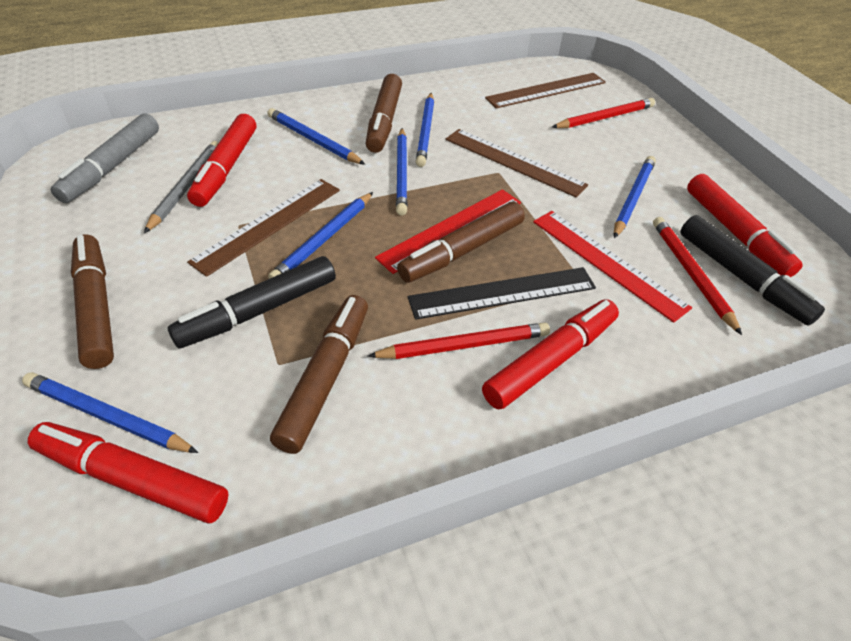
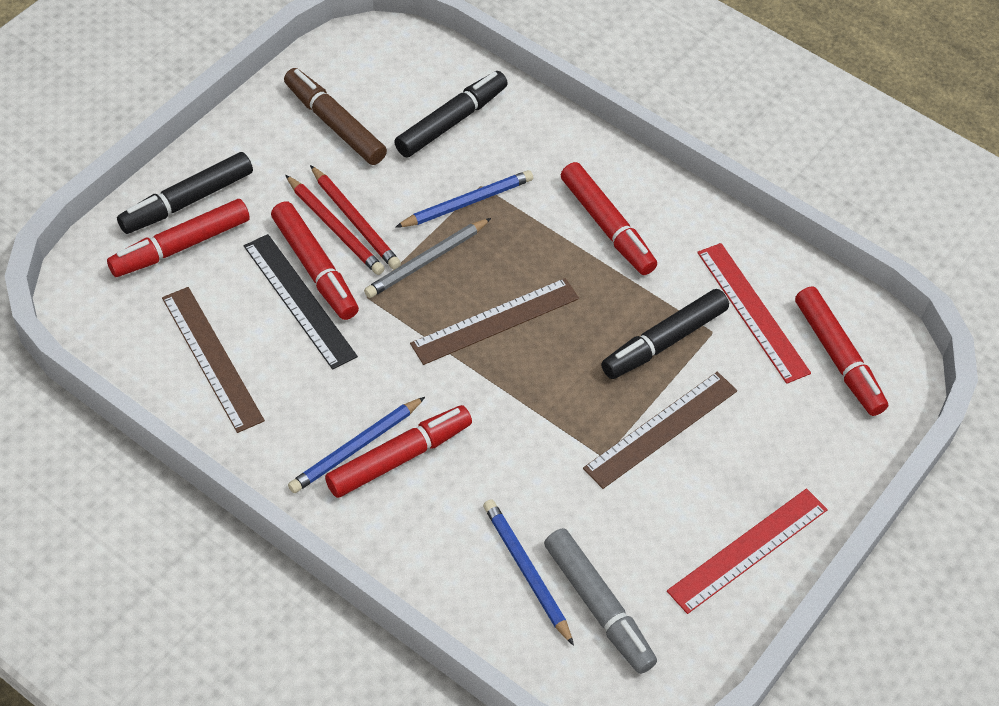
black marker: [168,256,336,349] [680,215,825,326] = 2 -> [117,152,253,234] [394,71,508,157] [601,289,729,379] = 3
blue pencil: [22,372,198,453] [268,108,365,165] [268,192,373,279] [396,128,408,216] [416,93,434,167] [614,156,656,238] = 6 -> [288,397,425,493] [395,170,533,228] [483,499,574,646] = 3
brown marker: [71,234,114,369] [270,295,368,454] [366,74,402,153] [397,202,525,283] = 4 -> [284,68,387,165] = 1
red marker: [28,422,228,523] [187,114,256,207] [482,299,619,410] [687,174,803,277] = 4 -> [107,199,250,277] [271,201,359,320] [325,405,472,498] [561,162,657,275] [795,286,888,416] = 5
red pencil: [368,323,550,359] [552,98,655,128] [653,217,742,335] = 3 -> [285,175,385,275] [310,165,401,270] = 2

